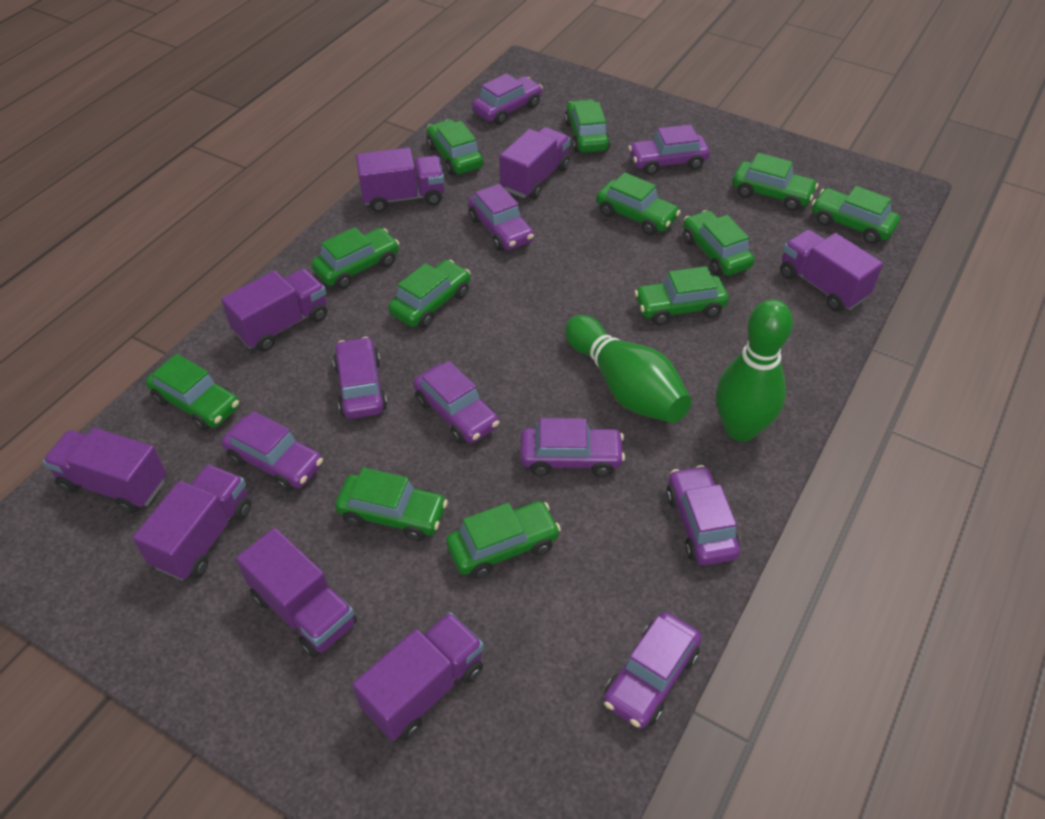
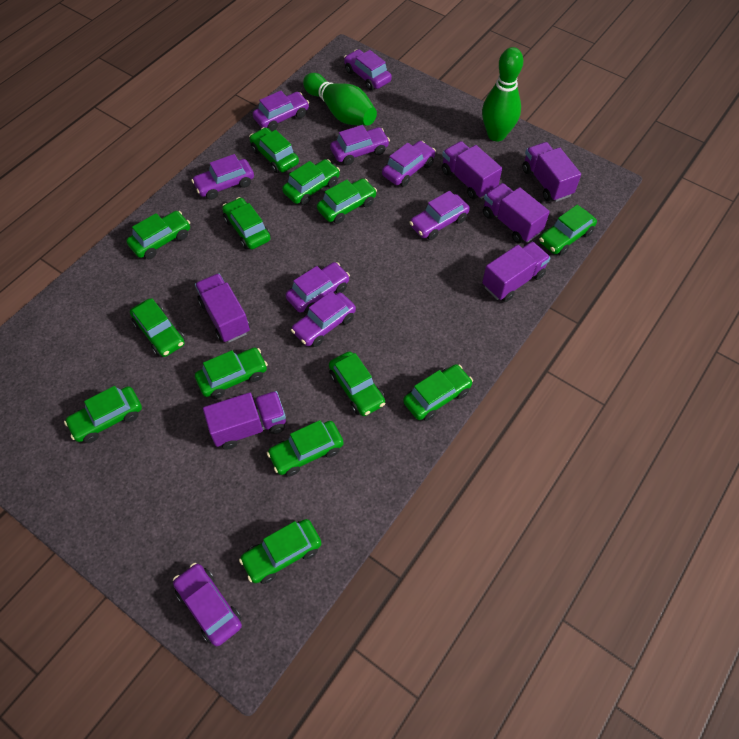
green car: [146,354,239,431] [311,227,400,289] [335,467,448,541] [388,260,471,328] [427,119,484,175] [446,501,561,579] [565,99,610,153] [596,172,680,235] [634,266,729,325] [683,210,755,276] [732,153,818,211] [812,186,900,244] = 12 -> [64,386,142,443] [126,211,190,259] [130,298,185,357] [195,348,268,399] [222,197,271,249] [239,519,322,584] [249,127,299,173] [267,420,344,477] [282,159,340,205] [317,178,377,224] [329,351,385,416] [403,364,473,421] [539,205,597,256] = 13
purple truck: [43,428,166,513] [133,464,251,581] [221,269,327,352] [236,528,357,658] [352,612,484,741] [356,148,444,212] [500,127,571,199] [780,229,883,312] = 8 -> [195,273,250,343] [203,391,286,450] [442,141,502,199] [482,241,550,302] [483,183,550,244] [522,142,581,202] = 6

